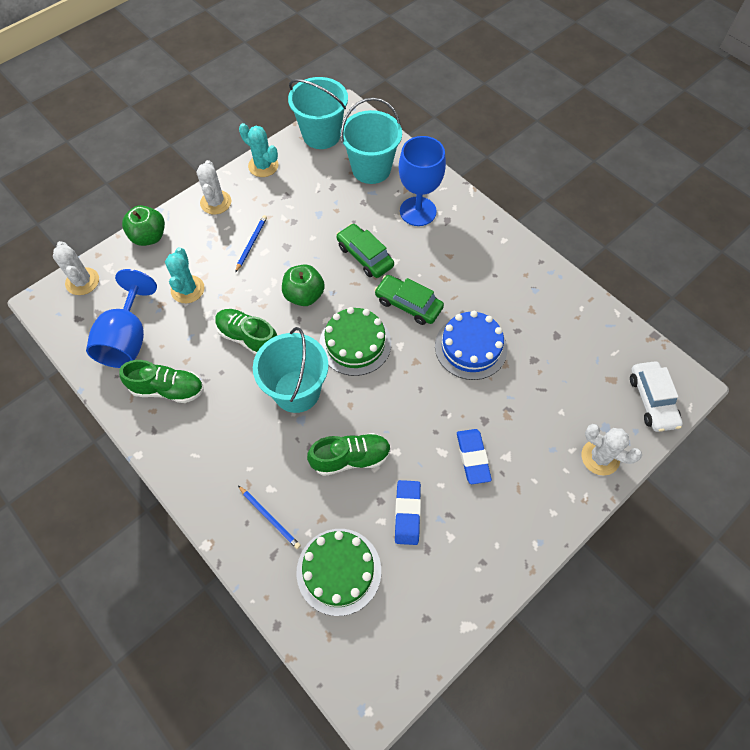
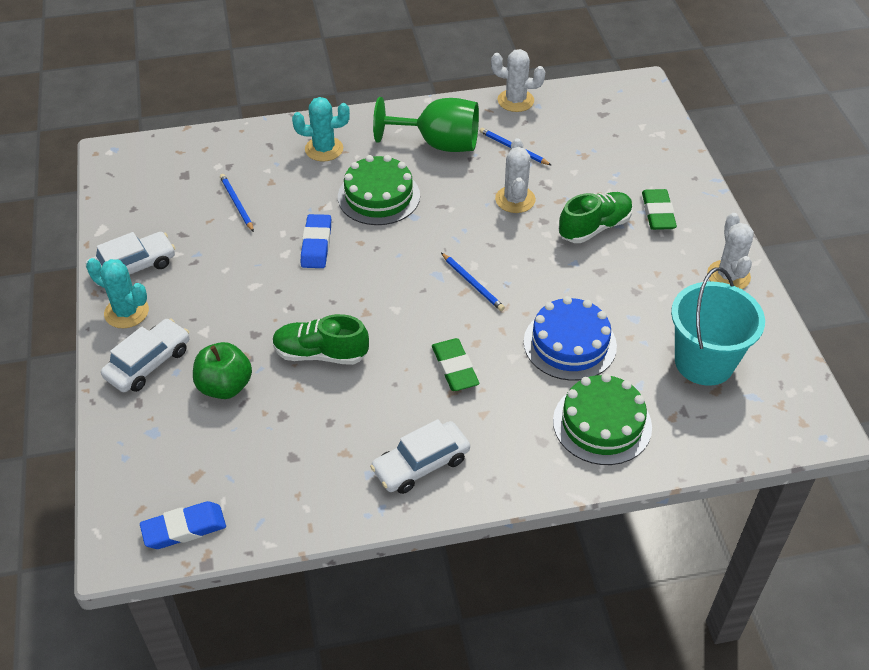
blue goblet: [86,269,157,368] [399,136,446,226] = 2 -> none = 0
blue pencil: [235,215,267,273] [238,486,301,549] = 2 -> [220,174,254,232] [441,253,505,311] [480,128,551,165] = 3
green apple: [122,205,165,246] [282,264,325,306] = 2 -> [193,342,252,399] = 1
green car: [336,223,394,278] [374,275,444,325] = 2 -> none = 0
green eraser: none = 0 -> [432,338,480,391] [642,189,677,230] = 2
green goblet: none = 0 -> [373,97,479,152] = 1
green shoe: [119,360,204,403] [215,309,278,355] [307,433,391,476] = 3 -> [272,314,369,365] [559,192,633,243] = 2
turquoise bucket: [253,327,329,413] [288,77,348,149] [340,98,402,184] = 3 -> [671,267,765,386] = 1
white car: [630,361,683,432] = 1 -> [86,232,175,286] [101,318,190,392] [370,419,470,494] = 3

